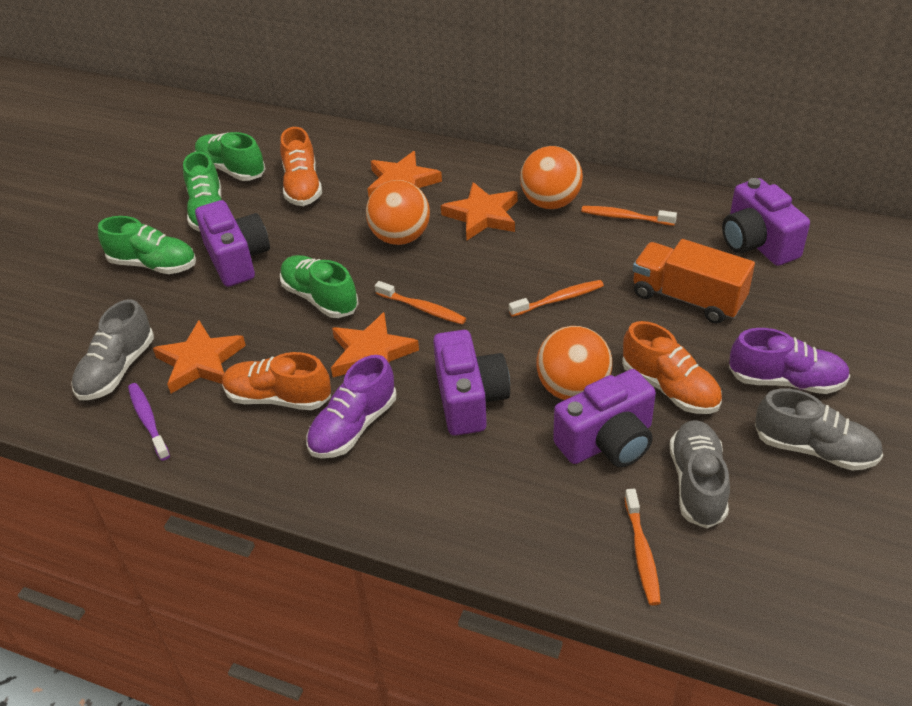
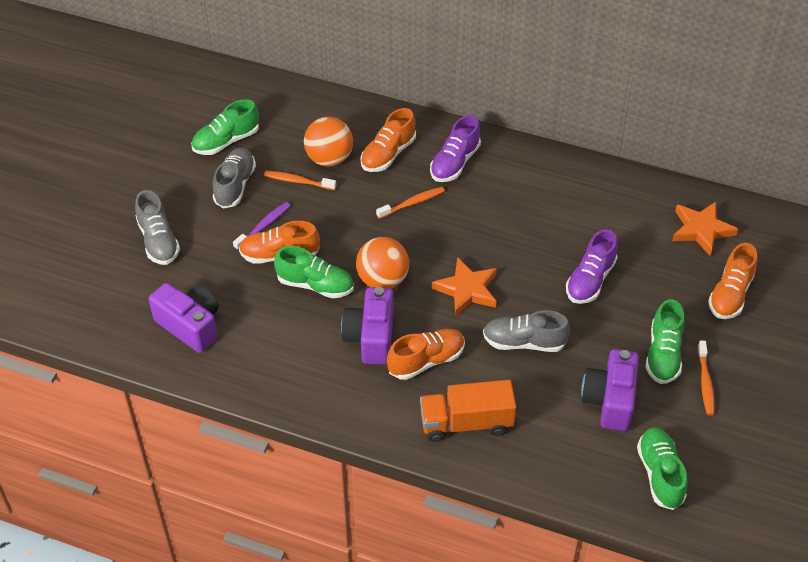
orange ball: [366,180,430,245] [520,146,583,209] [536,326,612,400] = 3 -> [304,117,353,167] [356,237,409,289] = 2
orange shoe: [222,352,331,410] [280,127,322,206] [622,321,722,414] = 3 -> [239,221,320,264] [361,108,416,172] [387,329,465,380] [708,243,757,319] = 4
orange star: [153,320,246,393] [331,312,419,377] [368,151,442,197] [441,182,518,240] = 4 -> [432,257,497,317] [672,202,738,256] = 2
orange toothbrush: [375,281,466,325] [509,280,604,317] [581,206,677,226] [624,489,661,605] = 4 -> [264,171,336,190] [376,187,445,219] [698,341,714,415] = 3
purple camera: [195,200,270,287] [433,330,510,436] [553,369,656,467] [722,178,810,266] = 4 -> [149,283,219,353] [341,287,394,365] [581,349,639,431] = 3

